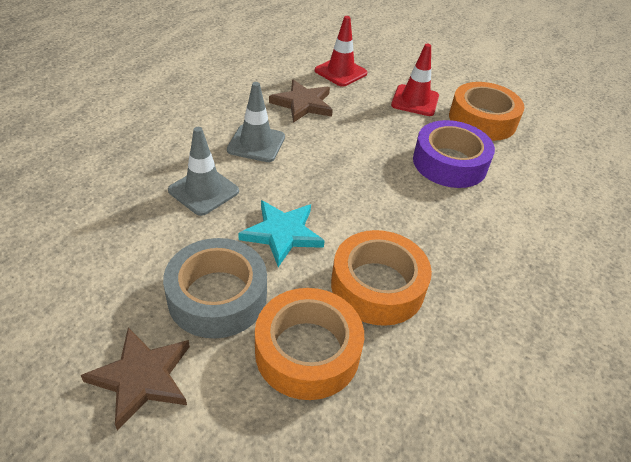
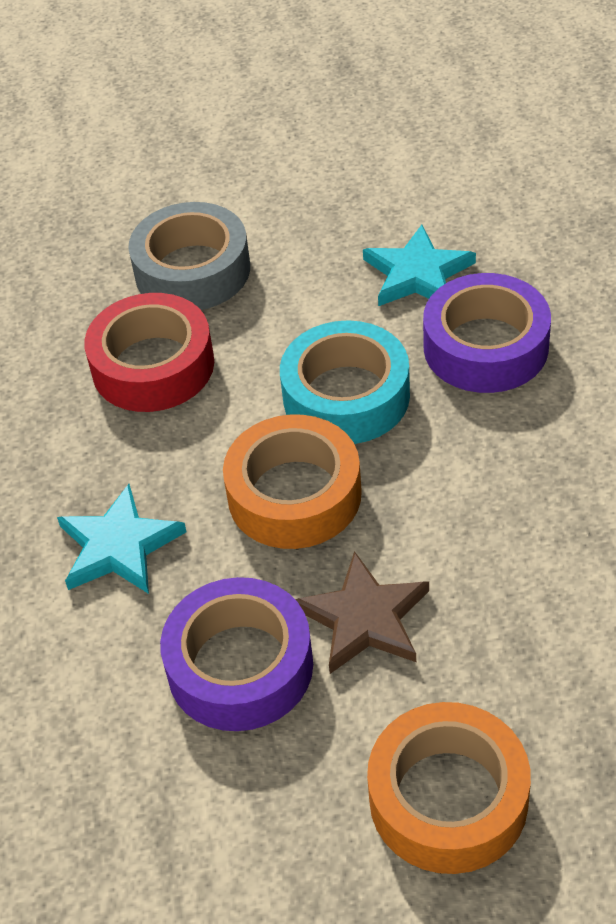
brown star: [81,327,190,431] [269,79,333,123] = 2 -> [295,551,429,674] = 1
grey traffic cone: [168,127,239,216] [227,82,285,162] = 2 -> none = 0
orange tape: [255,288,364,400] [331,230,432,326] [449,82,524,141] = 3 -> [223,415,362,549] [367,702,531,874] = 2
purple tape: [413,120,495,188] = 1 -> [160,577,313,731] [423,273,551,393] = 2
red tape: none = 0 -> [84,293,214,412] = 1
red traffic cone: [315,16,367,87] [391,44,439,116] = 2 -> none = 0
turquoise star: [238,200,325,267] = 1 -> [57,484,186,594] [363,225,476,306] = 2
turquoise tape: none = 0 -> [280,320,410,444] = 1

